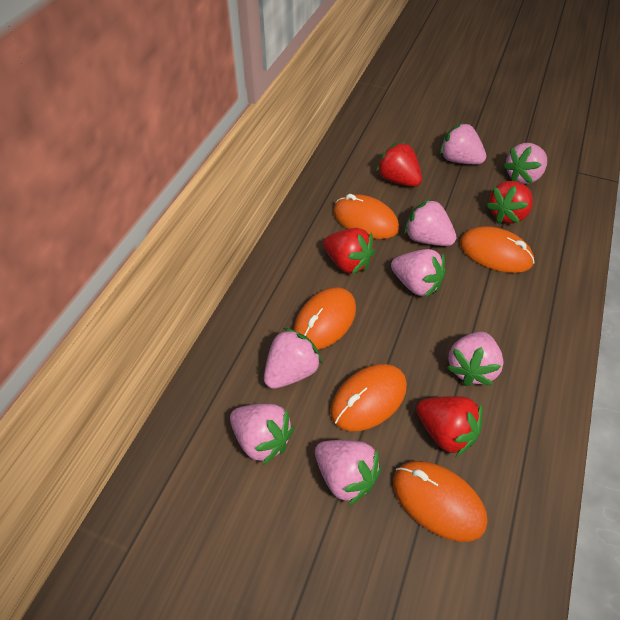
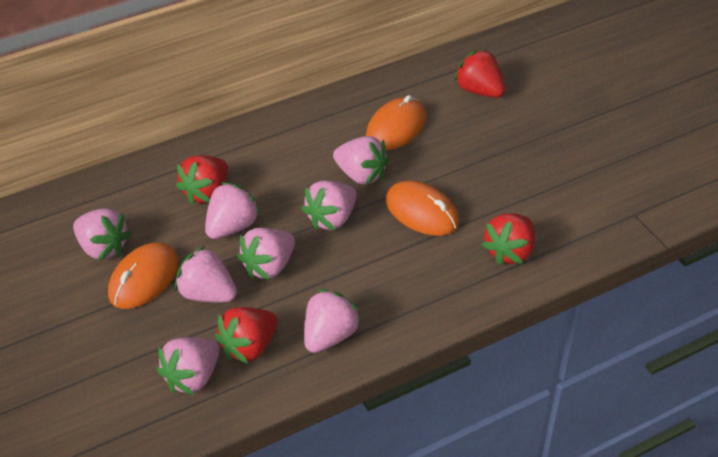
orange mouse: [293,287,356,350] [330,364,407,431] [333,194,399,239] [393,461,487,542] [459,226,535,273] = 5 -> [108,242,179,309] [366,95,426,150] [386,181,459,236] = 3

